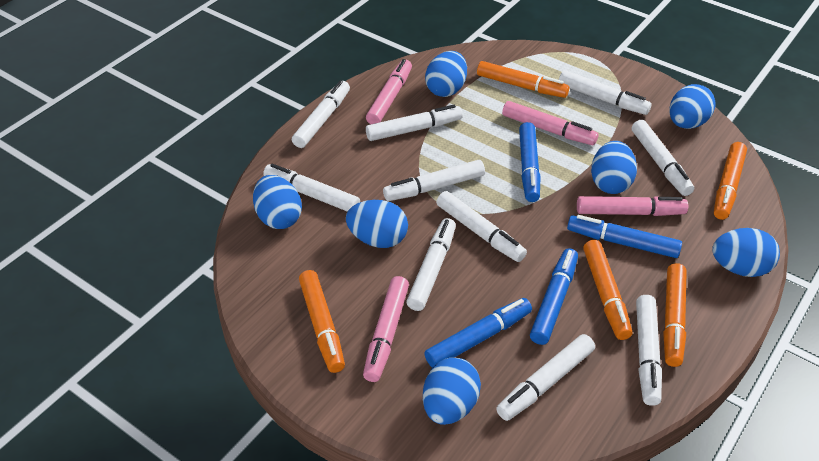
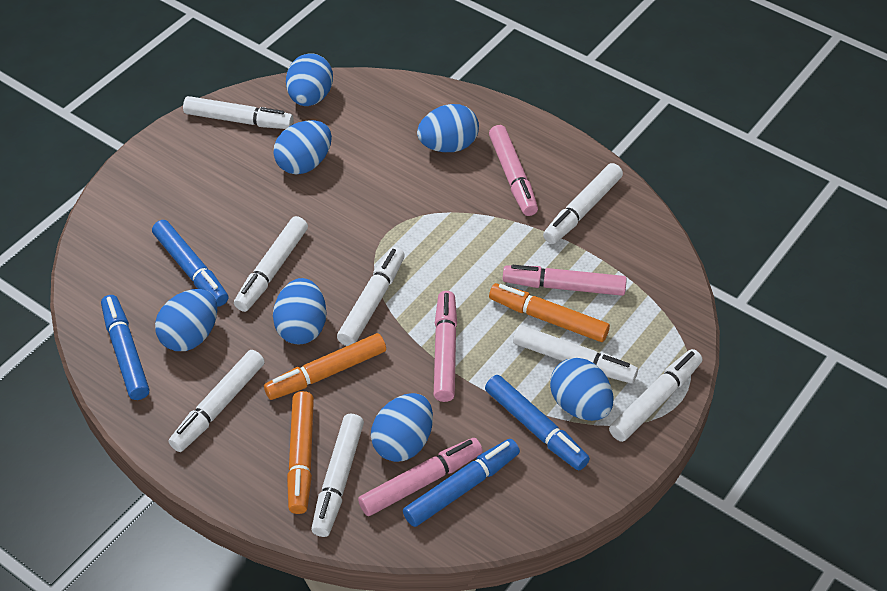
orange marker: [299,270,345,373] [477,61,569,98] [583,240,632,340] [663,263,687,367] [714,142,747,220] = 5 -> [264,333,386,400] [287,391,314,514] [489,283,610,342] = 3
white marker: [263,164,360,212] [292,80,350,148] [366,105,463,141] [383,160,485,201] [406,218,456,311] [436,191,527,262] [496,334,595,421] [559,70,652,115] [632,120,694,196] [636,295,662,406] = 10 -> [168,350,265,452] [183,96,294,129] [234,216,308,312] [311,414,364,537] [337,247,405,346] [513,325,638,384] [543,163,623,244] [609,349,702,442] = 8

